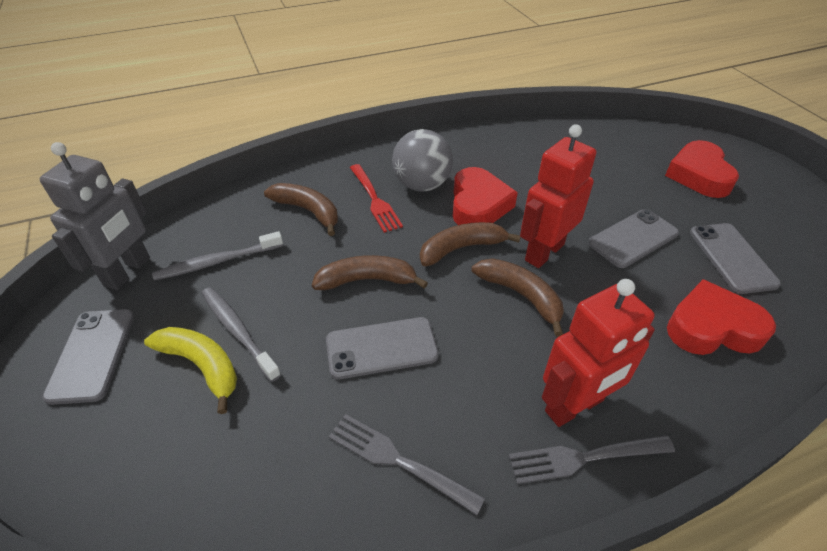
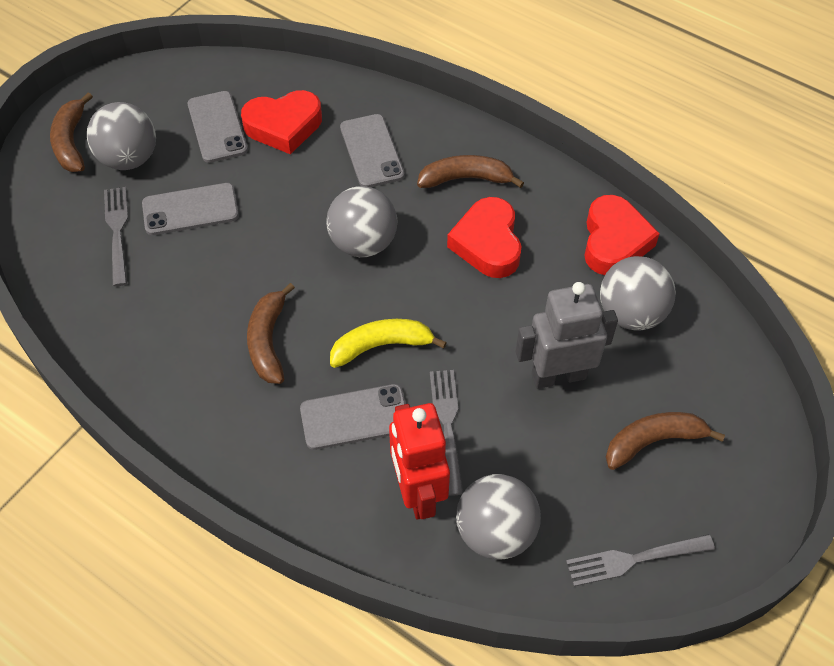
grey ball: [392,129,453,191] = 1 -> [87,102,156,170] [326,186,397,257] [456,474,541,560] [600,256,676,331] = 4
grey fork: [329,414,485,515] [509,435,675,484] = 2 -> [104,187,128,286] [430,370,463,496] [566,534,715,586] = 3
grey toothbrush: [152,231,283,281] [202,287,281,382] = 2 -> none = 0
red fork: [350,164,403,233] = 1 -> none = 0
red robot: [520,124,596,268] [542,279,655,427] = 2 -> [389,403,450,519] = 1

